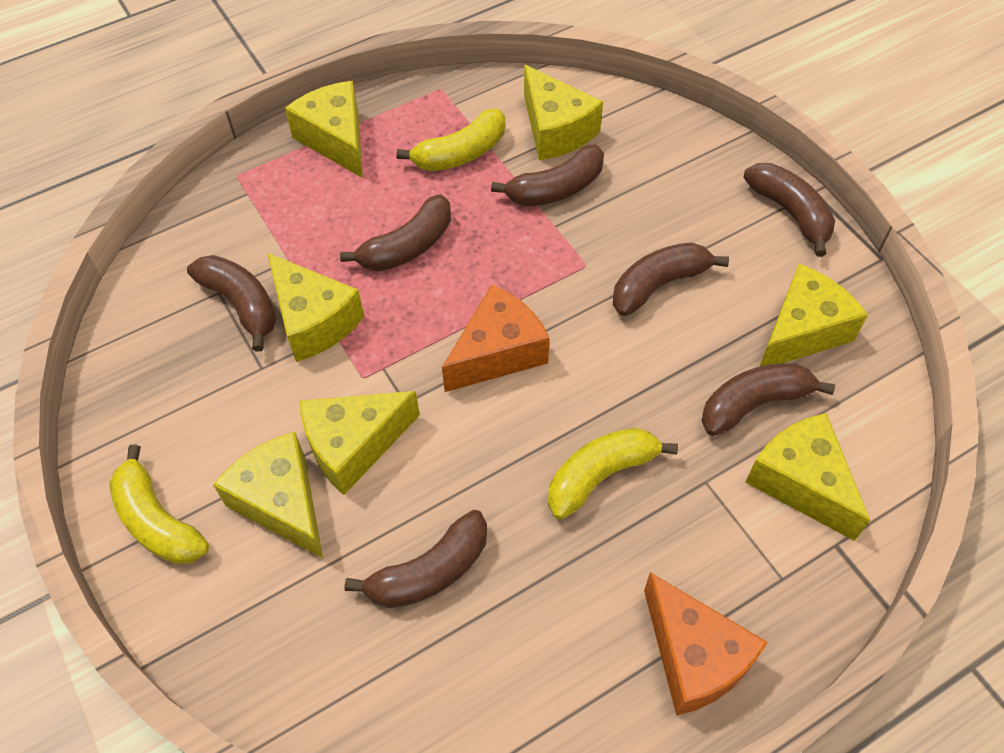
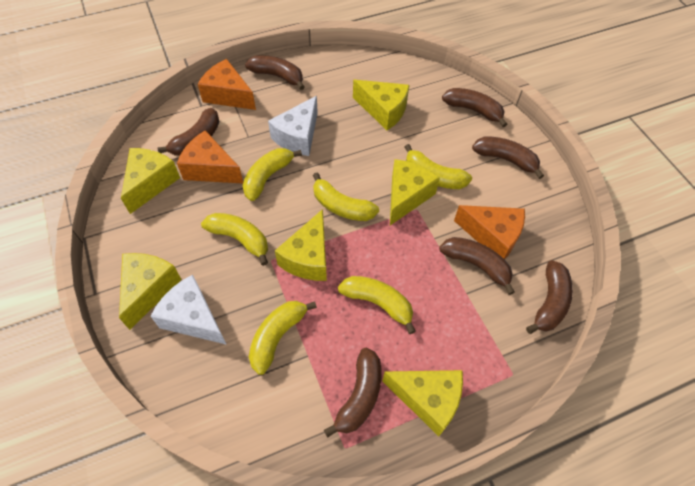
orange cheese: [442,285,550,392] [644,572,768,716] = 2 -> [177,130,243,183] [198,59,256,110] [454,205,525,260] = 3
white cheese: none = 0 -> [151,275,227,345] [268,96,318,156] = 2
yellow banana: [109,445,209,565] [396,109,505,171] [548,428,678,520] = 3 -> [201,213,268,266] [242,148,302,201] [249,301,317,375] [313,173,379,221] [338,276,416,334] [405,144,472,189] = 6
yellow cheese: [213,432,323,558] [267,253,364,362] [285,81,363,178] [300,391,420,495] [524,64,603,160] [746,413,870,541] [759,264,868,367] = 7 -> [119,253,182,330] [121,148,180,214] [275,209,327,281] [353,80,409,130] [382,370,463,436] [390,159,440,225] = 6

